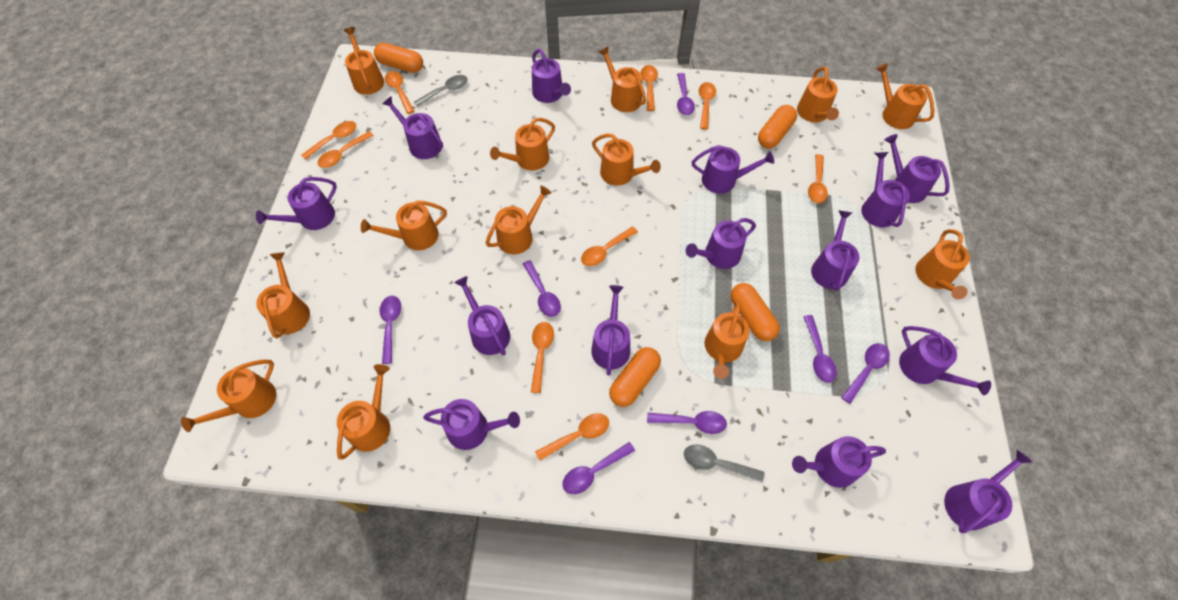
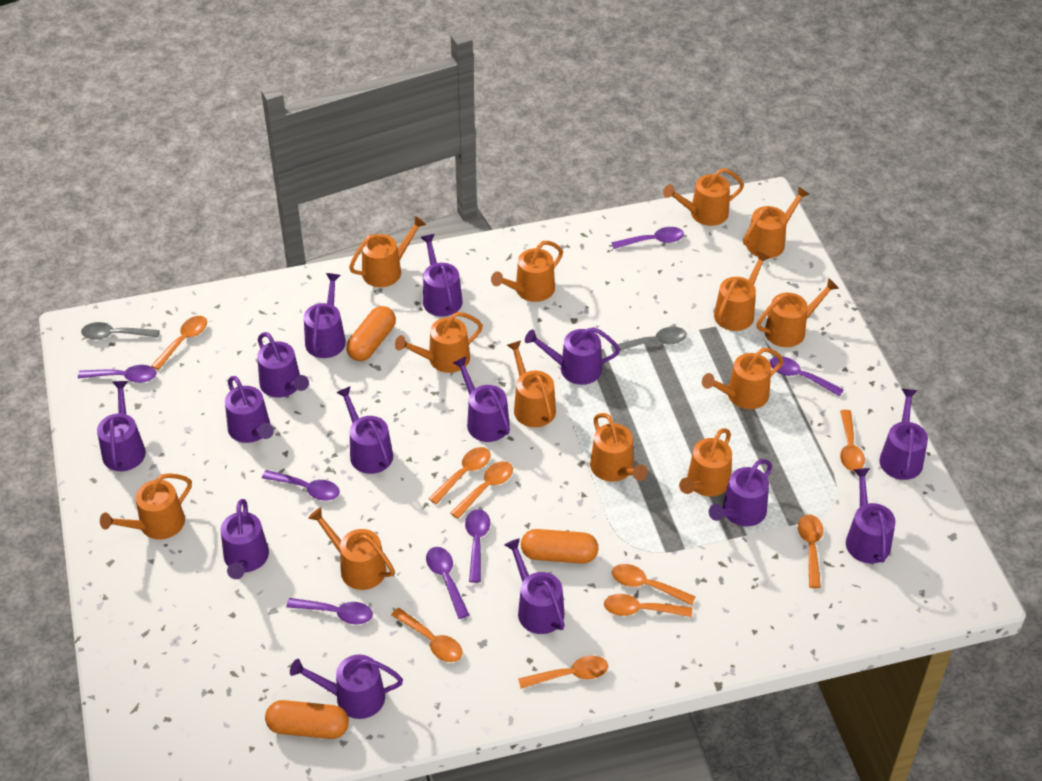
orange capsule: [374,43,423,73] [609,347,661,407] [730,283,780,341] [758,105,797,148] = 4 -> [265,700,349,739] [346,306,396,361] [521,529,598,564] = 3

